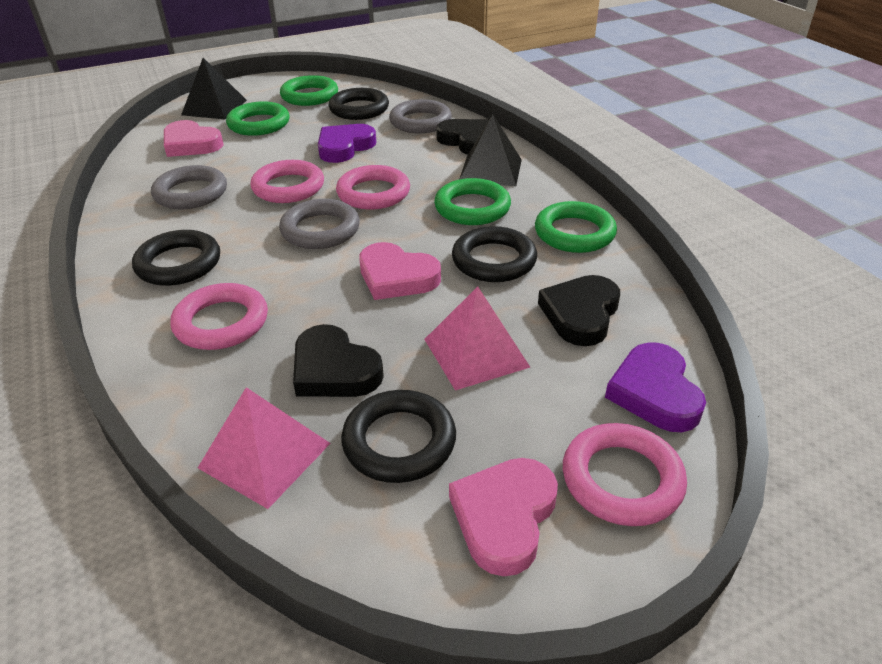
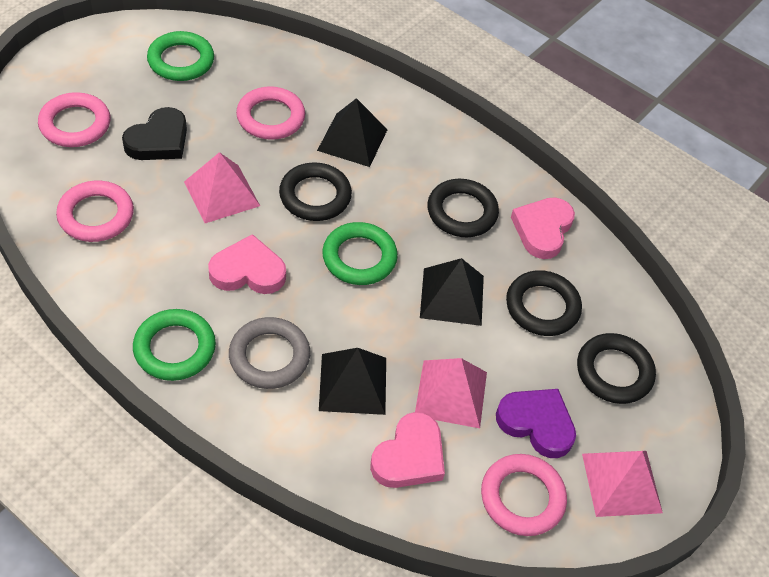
black heart: [293,324,384,397] [436,119,489,154] [538,275,620,346] = 3 -> [122,107,187,160] = 1
black pyramid: [181,58,247,119] [460,115,522,186] = 2 -> [317,98,388,167] [319,348,386,415] [420,258,484,326] = 3
green ring: [226,101,289,136] [280,75,338,106] [434,178,511,225] [535,201,617,253] = 4 -> [133,309,216,381] [147,31,214,81] [322,222,398,285] = 3
grey ring: [151,165,227,209] [279,199,360,249] [389,99,452,133] = 3 -> [229,317,310,389] = 1
pink pyramid: [198,387,331,509] [424,286,530,390] = 2 -> [184,152,260,223] [415,358,487,428] [582,451,663,517] = 3
purple heart: [318,124,376,163] [605,342,706,432] = 2 -> [496,389,576,458] = 1

